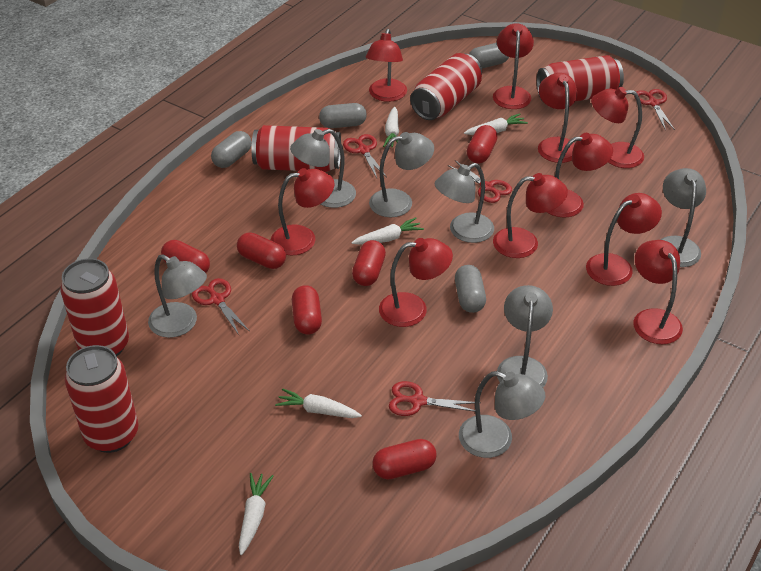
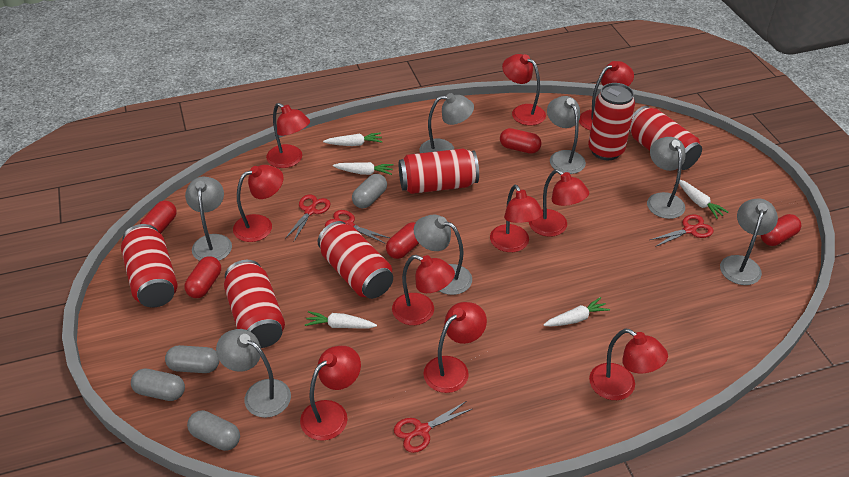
red can: [60,258,129,356] [65,345,138,453] [252,125,341,172] [410,53,482,120] [537,55,624,102] = 5 -> [121,224,177,307] [224,260,285,348] [318,221,393,299] [399,149,479,194] [588,83,635,160] [629,106,702,170] = 6
red capsule: [161,240,210,273] [237,232,286,269] [292,285,322,335] [352,240,386,286] [372,439,437,480] [467,125,497,164] = 6 -> [140,201,177,234] [184,256,221,298] [386,222,419,259] [500,128,542,154] [761,214,801,246] = 5
red scissors: [192,278,249,335] [343,134,387,178] [389,381,481,416] [448,160,512,203] [634,89,675,130] = 5 -> [285,195,330,241] [325,210,389,244] [394,401,472,453] [650,214,714,247] = 4

